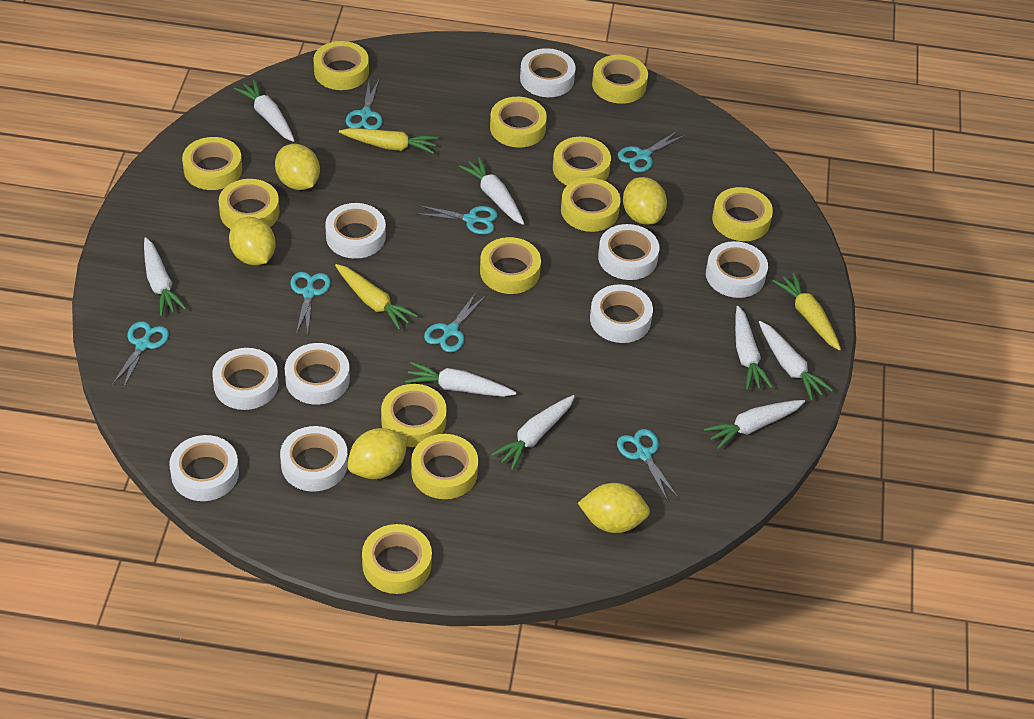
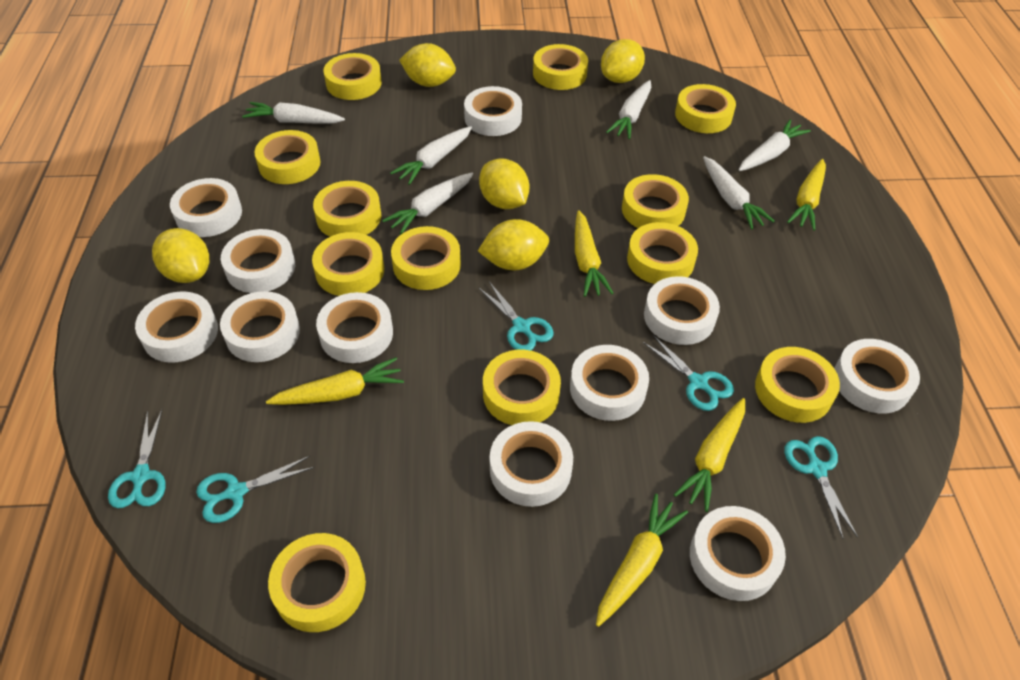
turquoise scissors: [112,321,169,389] [290,272,331,334] [346,80,383,130] [416,205,498,235] [424,292,486,353] [617,429,678,501] [618,130,685,173] = 7 -> [108,410,166,508] [196,456,314,523] [478,282,554,351] [643,335,734,411] [784,436,858,538] = 5
white carrot: [144,237,187,316] [234,80,295,142] [405,362,517,397] [459,157,524,225] [491,395,575,470] [704,400,805,449] [735,306,773,390] [759,321,833,401] = 8 -> [242,102,345,123] [382,173,473,235] [390,126,472,185] [606,80,651,139] [703,156,775,229] [739,119,811,171] = 6
white tape: [169,435,239,501] [212,348,279,410] [280,426,348,492] [285,343,350,405] [325,203,386,259] [520,48,576,97] [590,284,653,343] [598,224,659,280] [706,241,768,298] = 9 -> [135,292,218,363] [170,178,242,237] [220,291,300,362] [221,229,295,293] [316,292,393,363] [464,86,522,136] [490,421,573,507] [570,345,649,421] [644,276,720,345] [690,506,786,601] [834,339,920,414] = 11
yellow carrot: [335,264,418,330] [339,128,438,154] [773,273,841,351] = 3 -> [266,357,404,405] [575,210,614,297] [596,494,688,627] [674,398,745,512] [787,159,826,231] = 5

